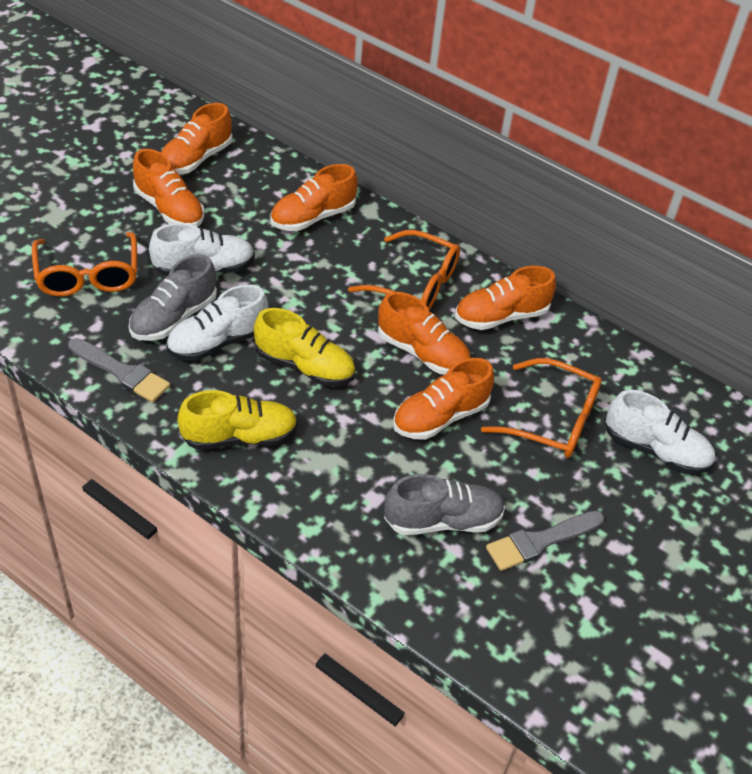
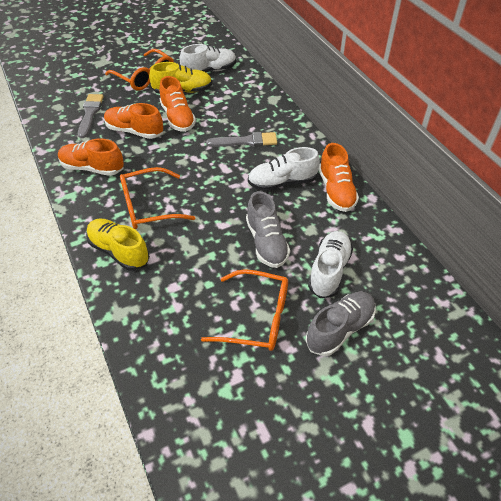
orange shoe: [133,149,205,227] [161,103,233,175] [270,164,358,231] [378,292,471,375] [393,358,494,440] [455,266,556,330] = 6 -> [58,138,124,176] [104,103,163,139] [160,76,196,132] [319,143,359,212] = 4

